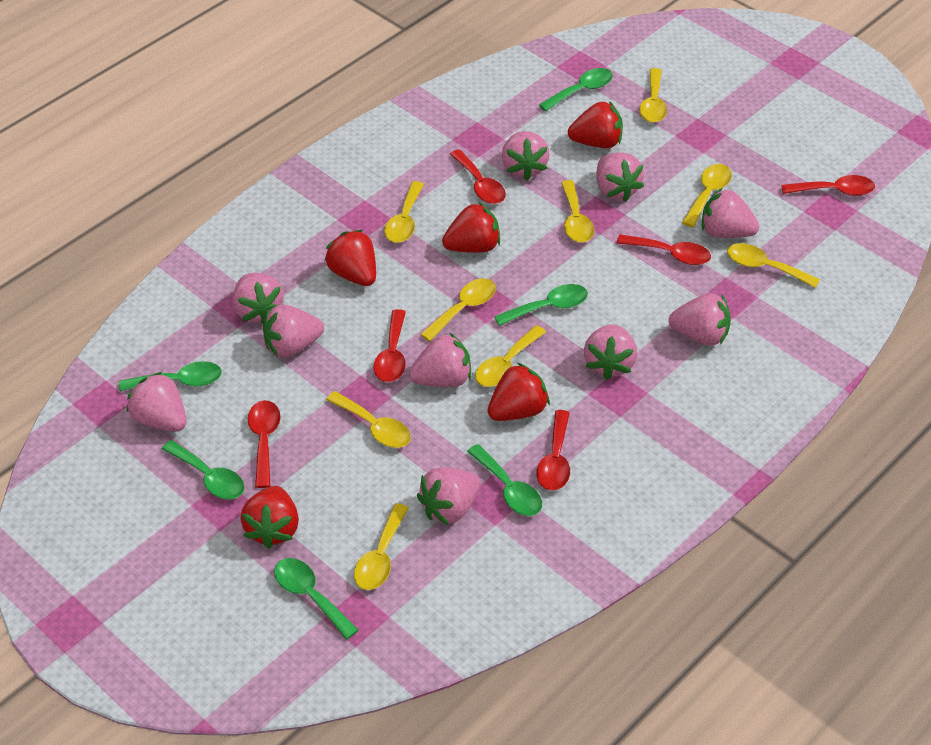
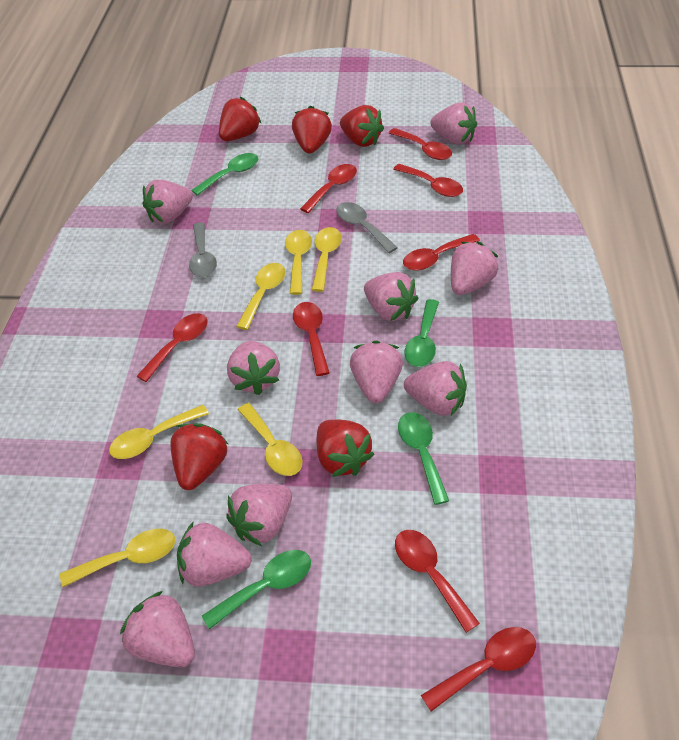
green spoon: [119,361,222,391] [162,440,245,500] [274,558,358,640] [467,444,542,516] [494,284,588,326] [539,68,613,111] = 6 -> [191,153,258,196] [202,550,311,629] [398,412,449,505] [404,299,439,367] = 4
grey spoon: none = 0 -> [189,222,217,277] [336,202,398,253] = 2
red spoon: [248,400,281,488] [374,309,406,382] [450,149,506,204] [537,410,570,491] [617,234,711,265] [781,175,875,196] = 6 -> [137,313,208,382] [293,302,330,376] [300,164,357,213] [389,128,452,160] [393,164,463,197] [395,530,480,633] [403,234,480,271] [421,627,536,712] = 8
yellow spoon: [326,391,411,448] [354,503,409,590] [384,181,424,243] [420,278,496,341] [475,325,546,387] [561,180,594,242] [639,68,667,123] [682,164,732,227] [727,243,820,288] = 9 -> [60,529,175,587] [109,405,209,459] [236,263,285,330] [238,403,303,476] [285,230,312,295] [312,227,342,292] = 6

